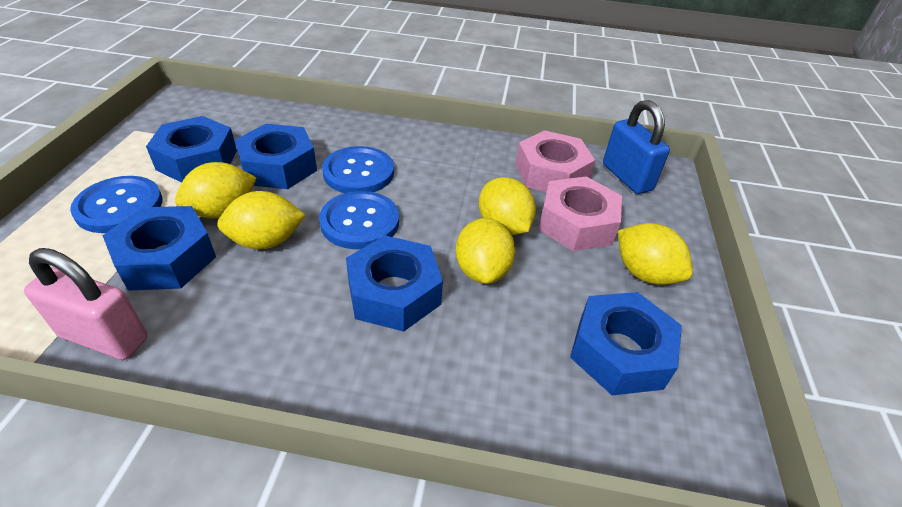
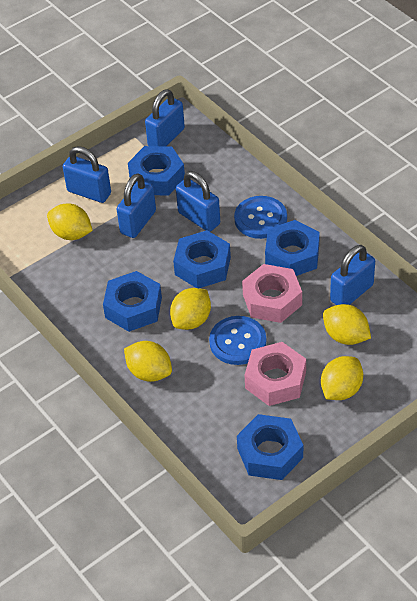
blue button: [70,176,162,233] [319,191,399,249] [322,146,394,193] = 3 -> [209,316,266,365] [234,196,287,239] = 2
blue padlock: [603,100,670,194] = 1 -> [63,146,111,203] [117,174,156,238] [145,89,185,146] [176,171,220,232] [330,245,375,305] = 5
pink padlock: [24,248,148,360] = 1 -> none = 0

